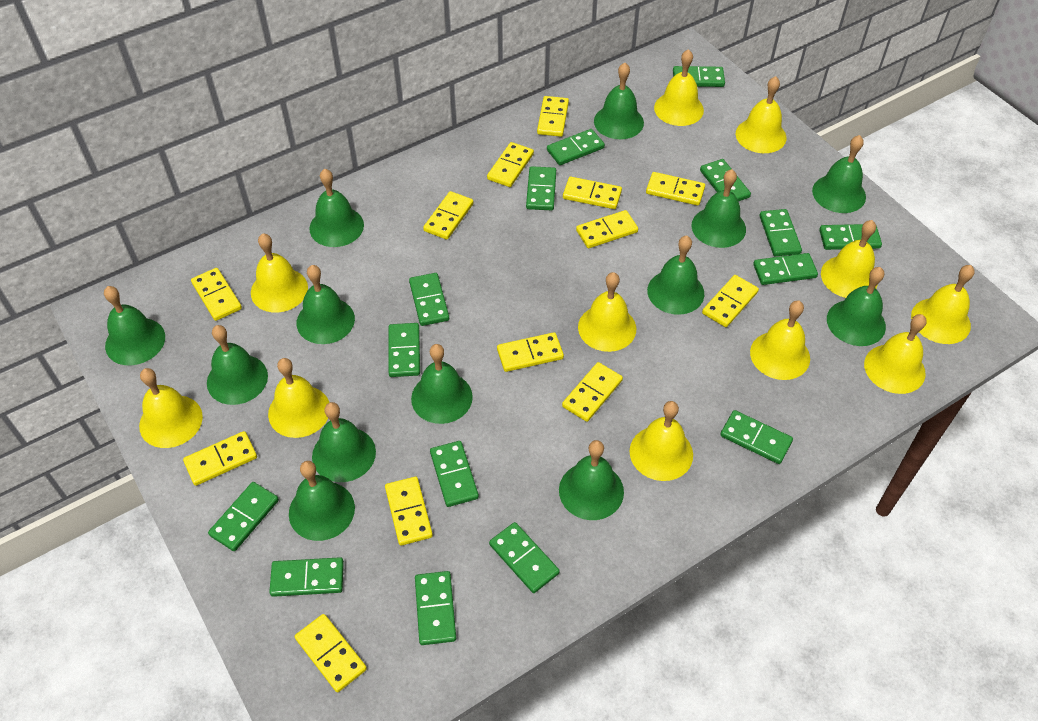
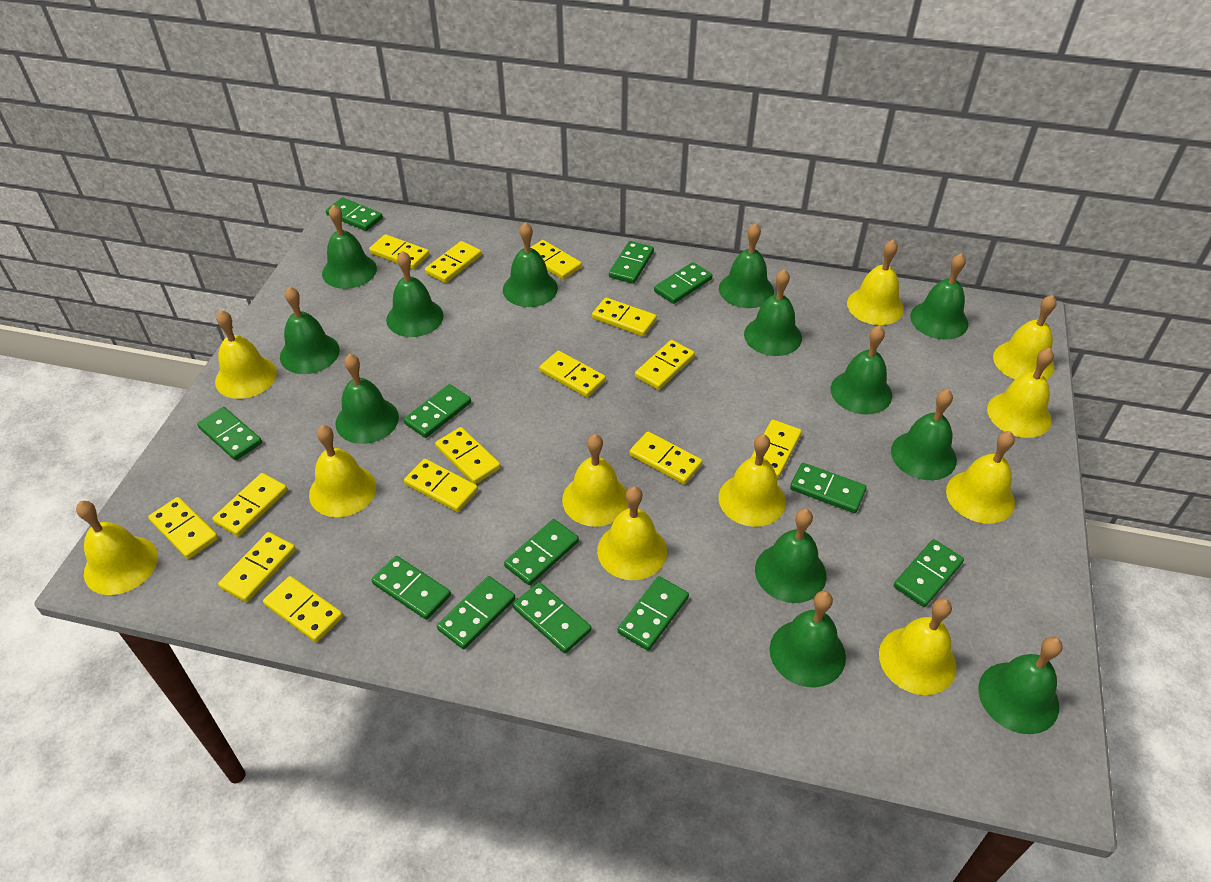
green domino: [208,482,279,551] [269,557,344,597] [388,323,420,377] [409,273,449,326] [415,571,456,645] [430,441,479,507] [489,522,560,593] [526,166,556,210] [547,129,605,165] [673,66,725,87] [700,159,751,202] [720,410,793,464] [753,253,818,285] [760,209,802,257] [819,224,882,250] = 15 -> [197,407,262,460] [326,198,383,231] [372,556,451,620] [403,384,471,438] [437,576,515,649] [504,519,579,585] [513,582,591,653] [609,241,654,284] [617,576,689,651] [654,262,712,304] [790,463,867,513] [894,539,964,607] = 12
yellow domino: [183,431,257,486] [191,268,242,321] [295,614,367,692] [385,477,433,546] [423,191,473,240] [487,142,534,187] [497,332,564,372] [537,96,569,137] [562,362,623,422] [563,177,622,209] [576,210,638,248] [646,172,705,206] [702,275,759,327] = 13 -> [148,497,218,559] [212,473,288,537] [218,532,296,602] [263,576,343,642] [369,234,429,269] [404,459,478,512] [425,241,482,283] [435,427,501,484] [530,240,582,279] [539,351,606,397] [592,297,657,336] [629,431,702,484] [635,340,695,390] [751,420,802,478] = 14

